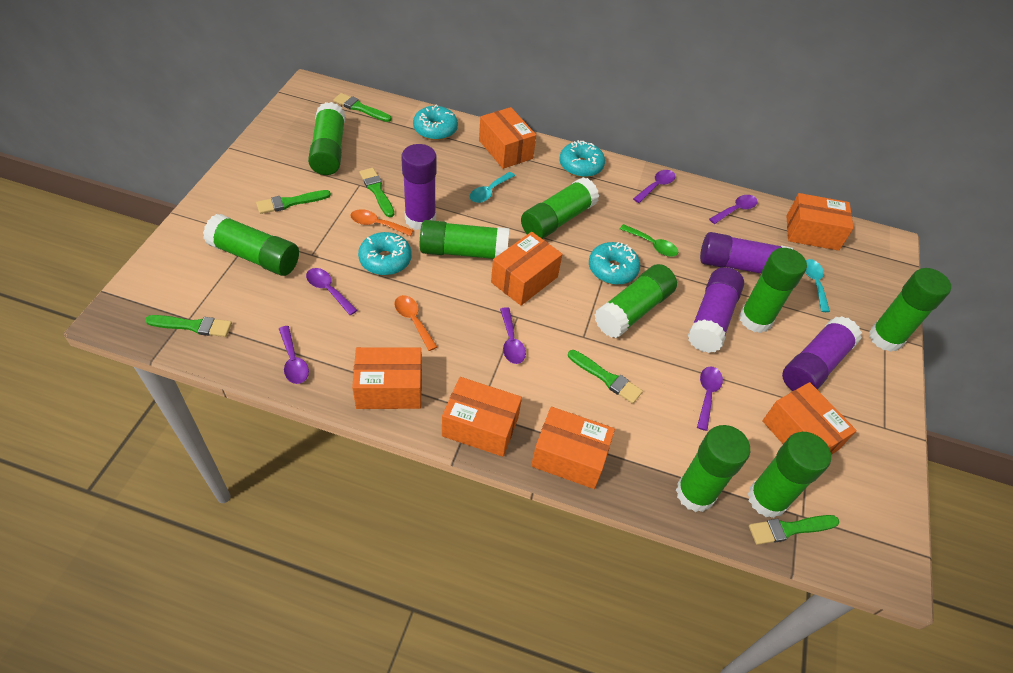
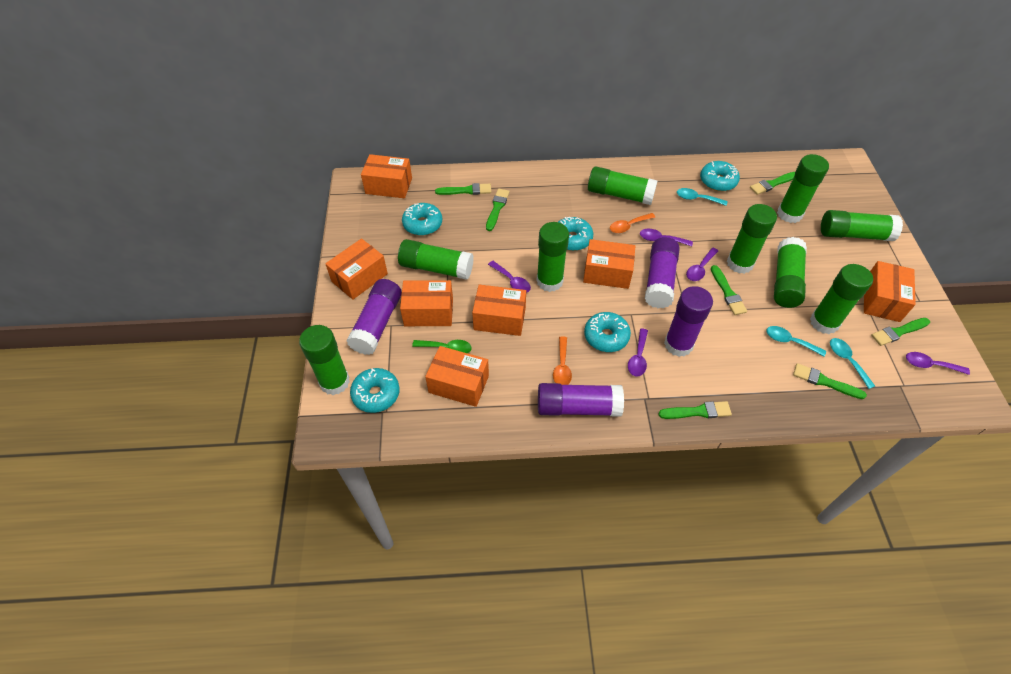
green brush: [145,315,232,337] [256,190,331,214] [333,93,391,122] [359,168,394,217] [568,350,643,404] [749,515,840,545] = 6 -> [435,183,491,195] [486,189,510,231] [658,401,732,419] [711,265,747,315] [750,172,795,195] [793,363,867,399] [871,318,930,346] = 7
purple spoon: [279,326,309,384] [306,268,357,315] [500,307,526,364] [633,170,675,203] [697,366,723,431] [709,195,758,224] = 6 -> [488,261,531,293] [628,328,648,377] [640,228,693,246] [686,248,718,281] [906,352,970,375] = 5
turquoise donut: [358,232,412,275] [413,105,458,140] [559,140,605,177] [589,242,640,285] = 4 -> [350,368,400,413] [402,203,442,236] [558,217,594,251] [584,312,631,352] [700,161,740,191] = 5
turquoise spoon: [470,172,515,203] [805,259,830,312] = 2 -> [677,188,727,206] [766,326,826,357] [830,338,875,389] = 3

